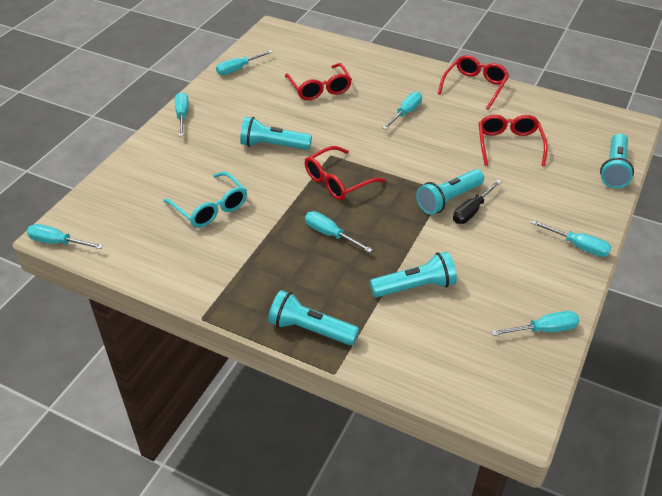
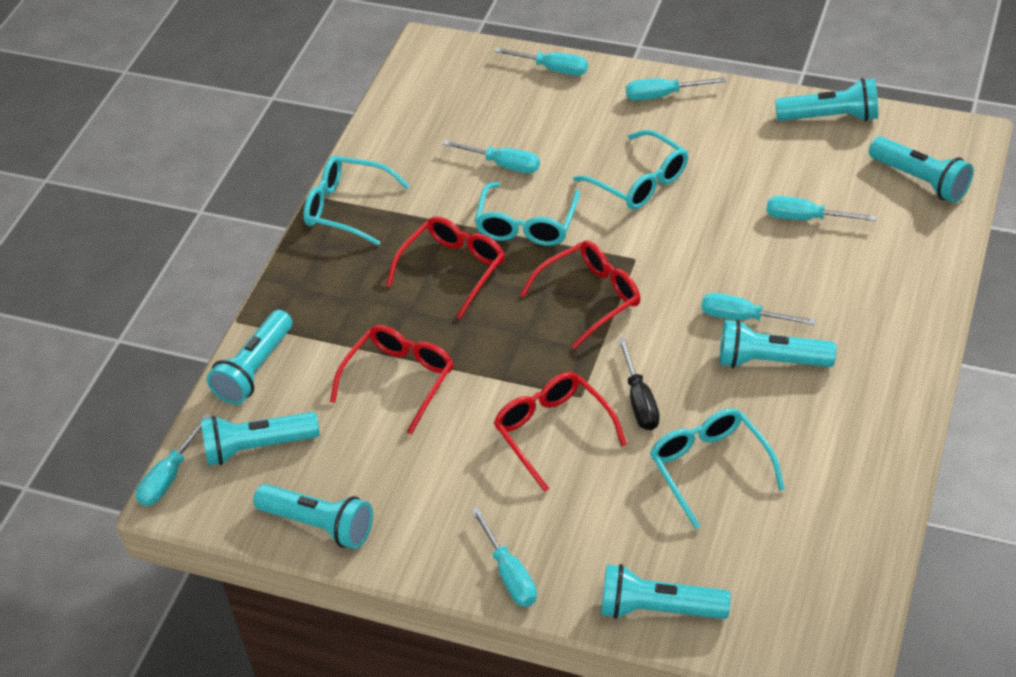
turquoise flashlight: [240,117,312,150] [268,290,359,345] [370,252,457,297] [416,169,484,215] [600,134,634,188] = 5 -> [201,412,320,465] [207,310,292,405] [253,484,373,549] [601,564,731,619] [719,319,837,368] [775,78,878,121] [869,136,974,203] = 7
turquoise glasses: [163,171,247,228] = 1 -> [303,156,410,246] [475,182,580,246] [573,130,688,210] [650,408,785,529] = 4

